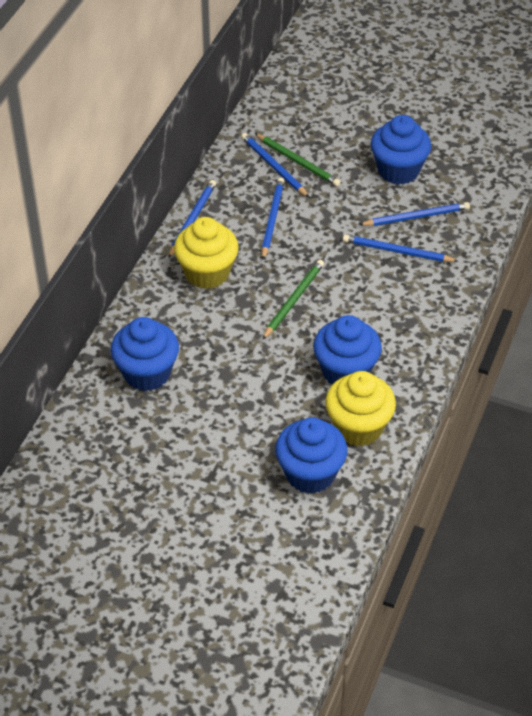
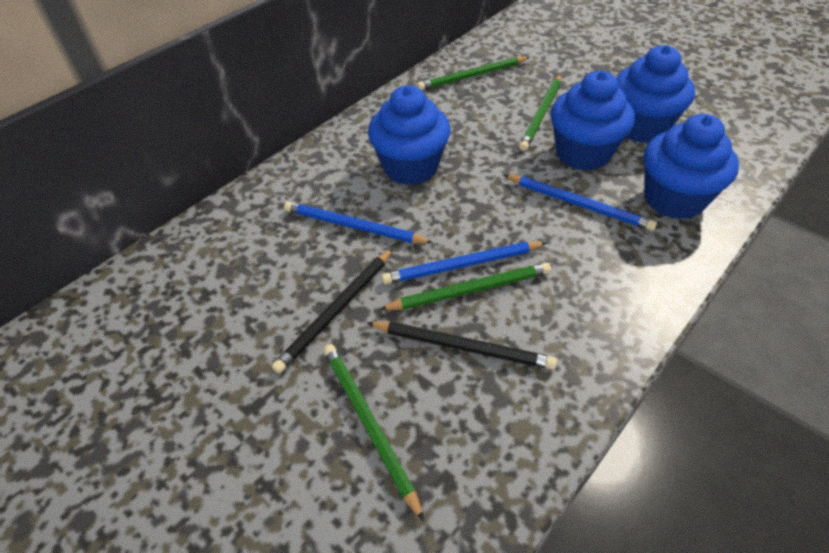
black pencil: none = 0 -> [272,248,393,373] [367,322,557,370] = 2
blue pencil: [168,180,216,258] [241,133,309,197] [262,178,284,259] [343,234,458,262] [359,202,470,226] = 5 -> [284,202,433,244] [382,242,547,284] [504,175,657,231] = 3
green pencil: [254,133,341,187] [262,260,324,340] = 2 -> [323,344,425,522] [379,263,551,310] [417,57,530,90] [519,75,561,151] = 4
yellow cupcake: [174,217,239,289] [325,371,396,446] = 2 -> none = 0

